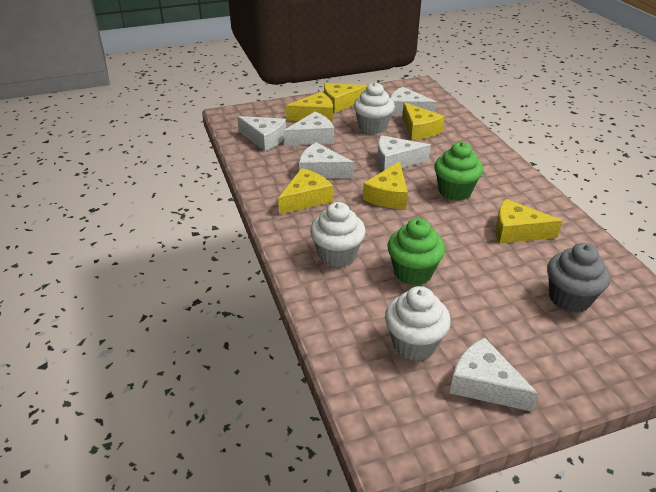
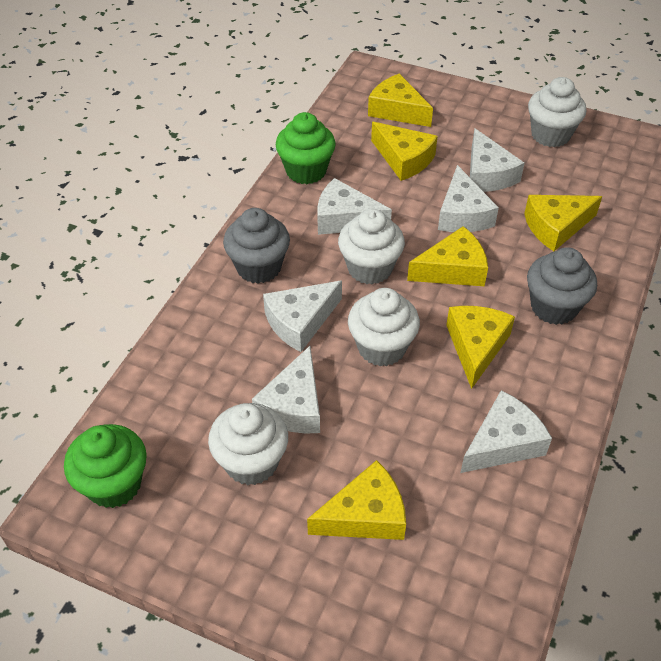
grey cupcake: [547,243,611,313] = 1 -> [223,208,290,284] [527,247,597,325] = 2
white cupcake: [310,202,366,267] [354,82,395,134] [385,286,451,361] = 3 -> [208,403,288,485] [338,209,405,285] [348,288,420,367] [528,77,587,147] = 4

